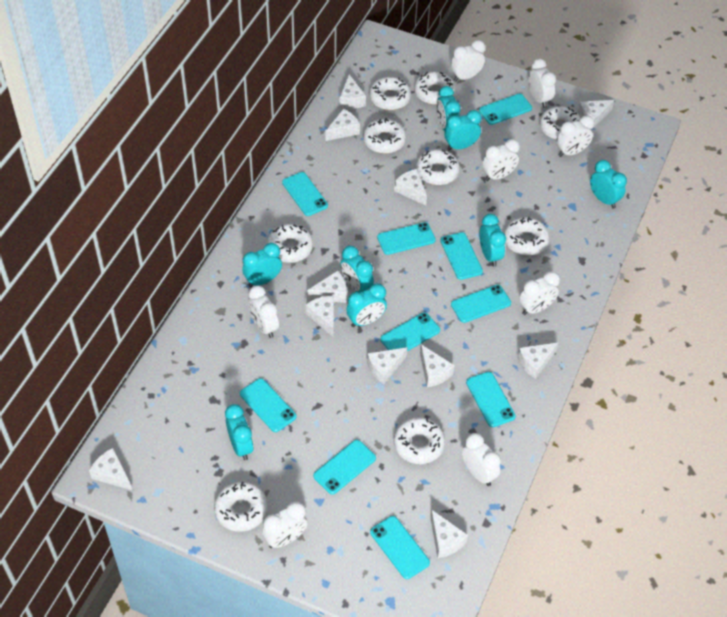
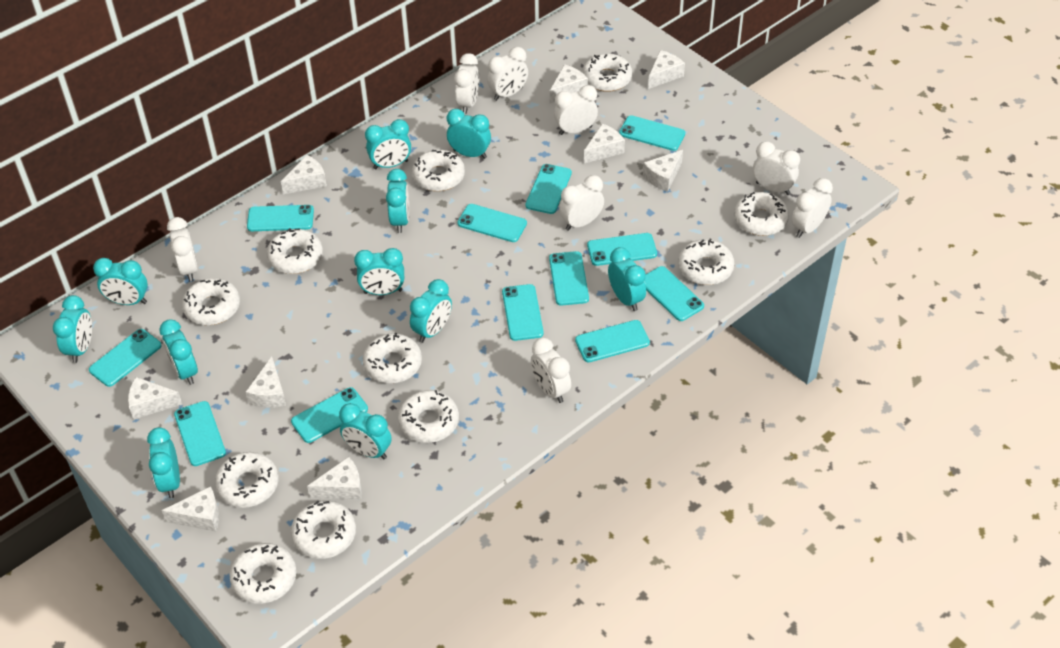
turquoise clock: [225,404,254,460] [242,243,282,287] [340,246,374,293] [346,283,387,327] [437,86,461,131] [444,110,482,151] [480,214,506,267] [590,160,627,208] = 8 -> [53,295,92,363] [93,258,148,305] [147,427,180,498] [159,319,198,385] [339,403,392,460] [354,248,404,295] [365,119,411,169] [386,169,409,233] [410,279,452,343] [447,109,491,159] [608,247,646,311] = 11
turquoise phone: [240,378,296,432] [282,172,328,216] [313,440,376,495] [370,516,430,579] [377,222,436,255] [380,313,440,351] [440,232,483,280] [451,285,511,323] [466,372,516,427] [479,94,532,125] = 10 -> [89,329,162,387] [174,401,226,466] [247,205,314,231] [291,387,368,443] [457,204,527,242] [502,284,544,341] [525,164,572,214] [549,251,589,306] [575,320,650,362] [587,233,657,266] [619,115,685,151] [644,266,704,321] = 12
white cheese: [89,448,132,490] [306,295,334,337] [307,271,347,303] [326,109,360,141] [339,75,366,109] [367,347,408,384] [394,169,427,206] [420,344,454,387] [430,510,468,558] [517,342,559,379] [578,100,614,129] = 11 -> [128,377,182,419] [162,486,219,532] [246,357,286,408] [281,155,327,194] [307,457,362,500] [550,64,588,103] [584,124,625,163] [643,150,683,192] [648,50,685,89] = 9
white donut: [214,482,268,532] [267,224,313,263] [363,118,406,154] [369,77,411,110] [394,417,445,464] [414,72,456,105] [416,149,460,185] [504,217,550,255] [539,106,580,140] = 9 -> [182,278,240,325] [215,452,279,508] [230,543,296,604] [267,228,323,274] [291,500,356,559] [363,333,422,383] [398,390,459,443] [412,150,465,191] [582,53,632,92] [678,239,734,285] [734,192,789,236] = 11

